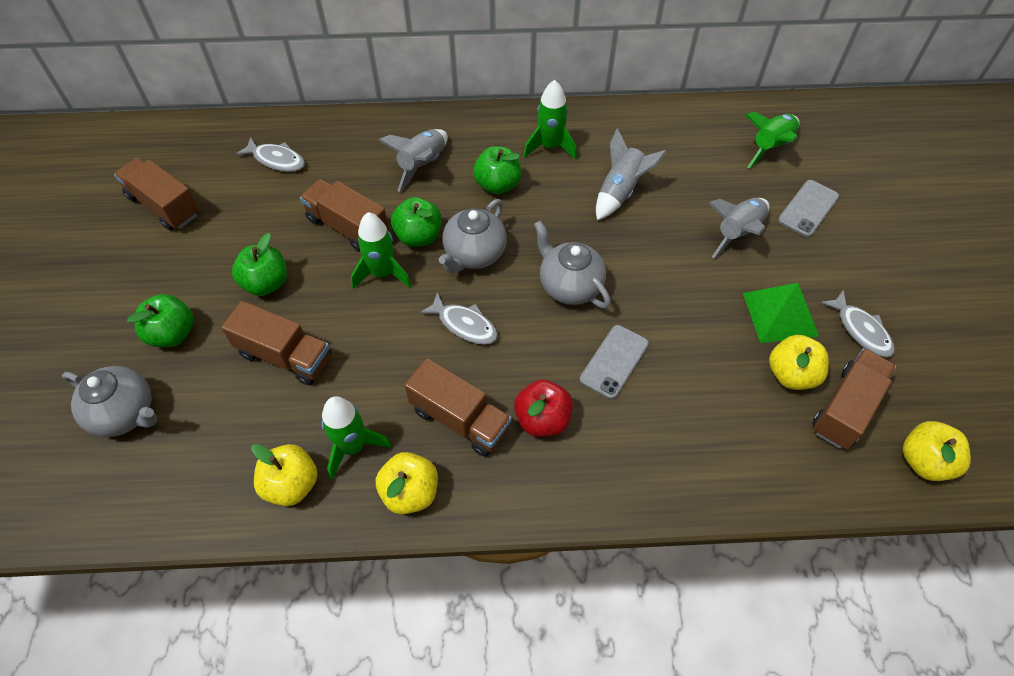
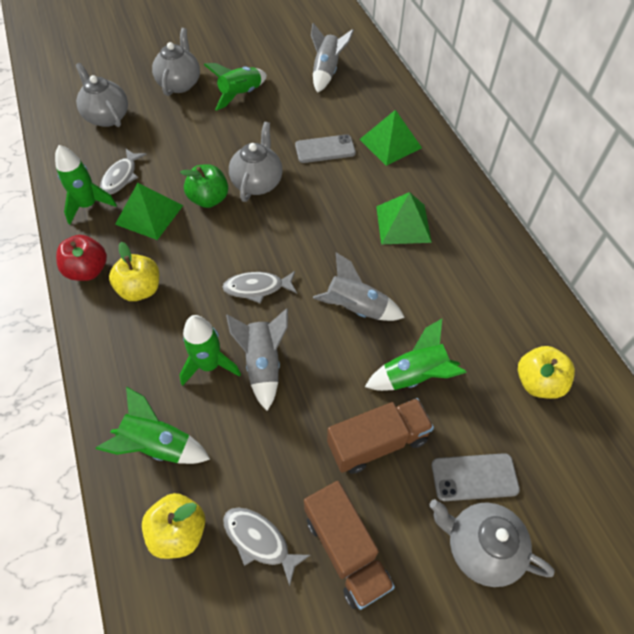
brown truck: [114,158,199,230] [221,301,331,385] [300,179,389,252] [405,358,512,457] [812,348,896,450] = 5 -> [304,481,395,610] [327,398,434,474] = 2
green apple: [127,294,194,347] [232,233,287,296] [391,197,442,247] [473,146,522,194] = 4 -> [180,164,228,208] = 1
green pyramid: [743,283,819,343] = 1 -> [115,183,183,240] [359,110,422,166] [376,192,432,244] = 3
green rocket: [322,396,391,480] [351,212,411,289] [524,80,577,160] [745,112,800,169] = 4 -> [55,145,117,224] [96,387,210,464] [179,315,241,386] [204,63,267,111] [365,319,467,391] = 5
grey teapot: [62,366,157,437] [439,199,507,273] [534,220,611,308] = 3 -> [76,63,128,127] [152,28,200,96] [229,122,283,202] [429,499,555,587] = 4
yellow apple: [251,444,318,506] [376,452,438,514] [769,335,829,390] [903,421,971,481] = 4 -> [109,242,159,301] [142,493,206,559] [518,346,575,399] = 3

